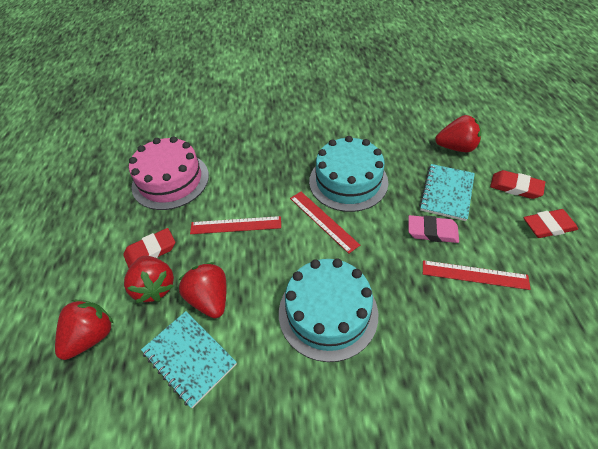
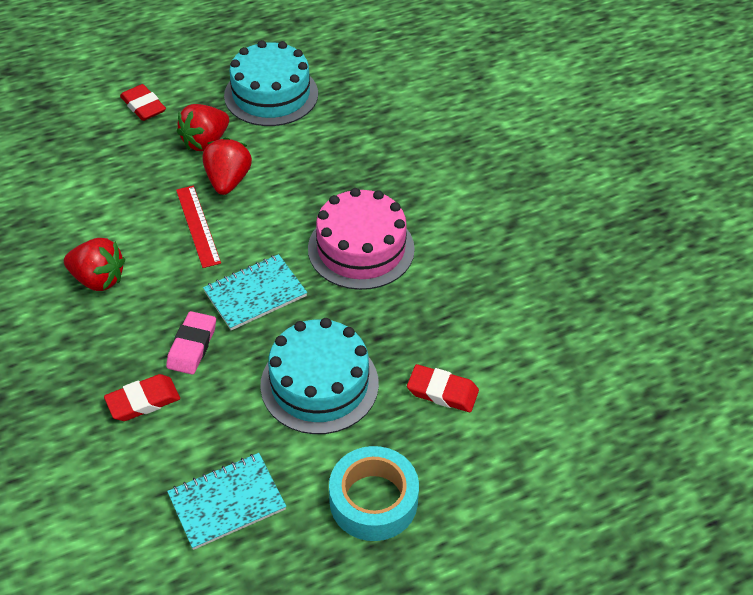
red ruler: [190,216,281,234] [290,192,360,254] [423,260,531,290] = 3 -> [176,186,221,268] = 1
red strawberry: [55,300,114,360] [124,256,174,303] [179,262,226,318] [435,115,481,152] = 4 -> [64,238,125,291] [177,104,229,151] [203,137,252,195] = 3
turquoise tape: none = 0 -> [329,446,419,541] = 1

